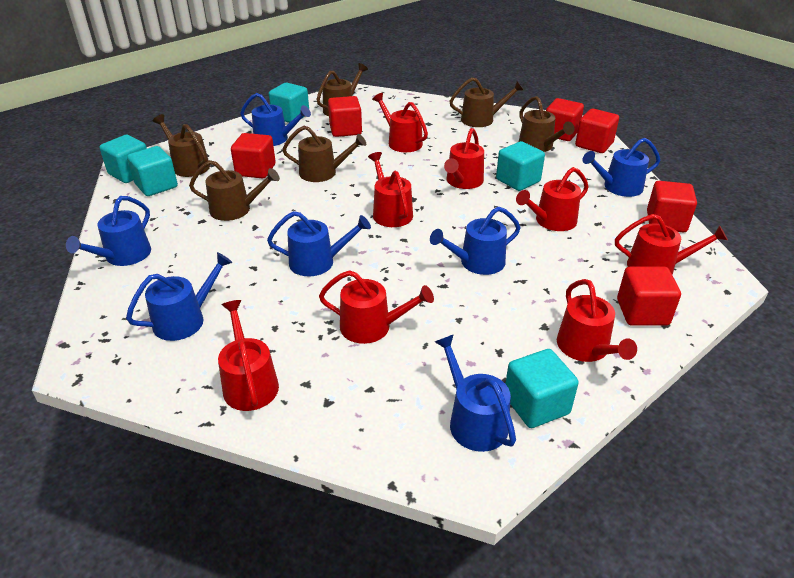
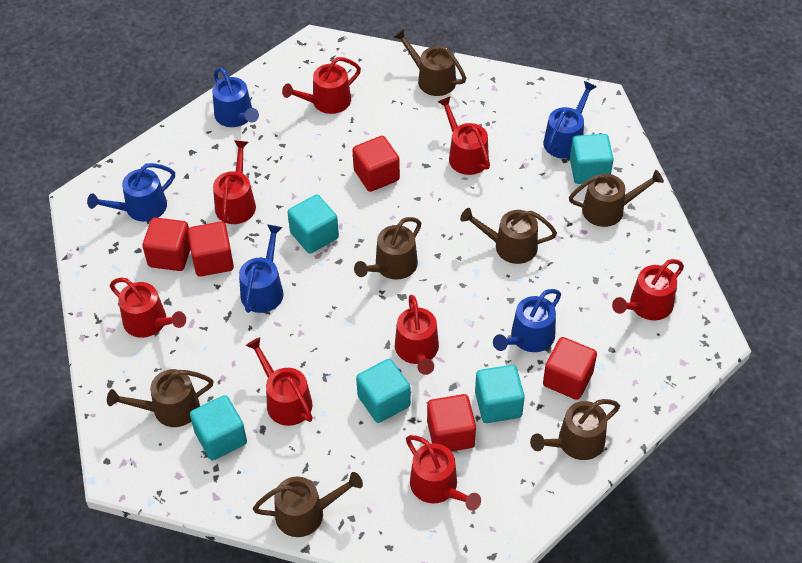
blue watering can: [66,196,151,266] [126,252,233,341] [240,93,311,146] [267,211,371,276] [430,207,521,275] [435,334,516,452] [582,138,660,197] = 7 -> [87,163,175,222] [212,67,259,127] [239,225,283,313] [493,289,561,352] [543,81,597,159] = 5
brown watering can: [153,114,210,177] [189,160,280,221] [282,126,366,182] [316,63,368,116] [449,77,523,127] [519,96,575,152] = 6 -> [107,369,214,427] [253,472,363,537] [354,217,421,280] [394,29,466,96] [460,208,557,264] [530,399,620,460] [569,170,664,227] = 7
red cube: [231,133,276,178] [328,96,362,137] [546,98,584,141] [575,109,619,153] [617,266,681,326] [647,181,697,232] = 6 -> [142,217,191,271] [188,221,234,277] [353,136,400,192] [427,394,476,452] [543,337,597,400] = 5

